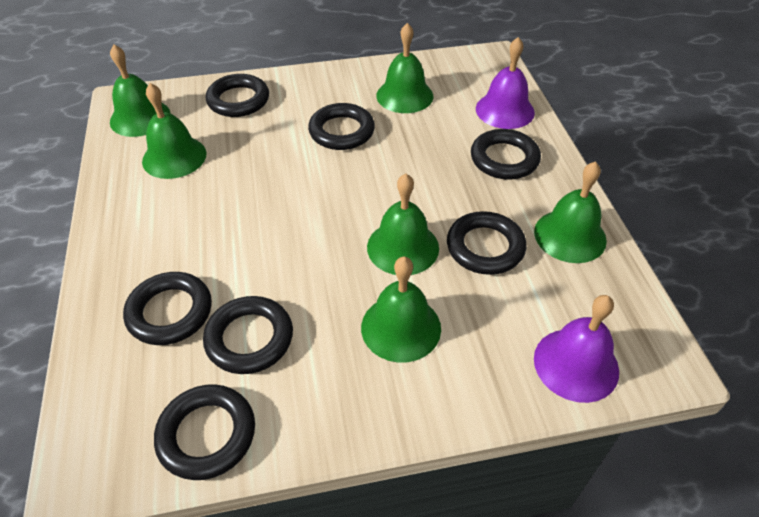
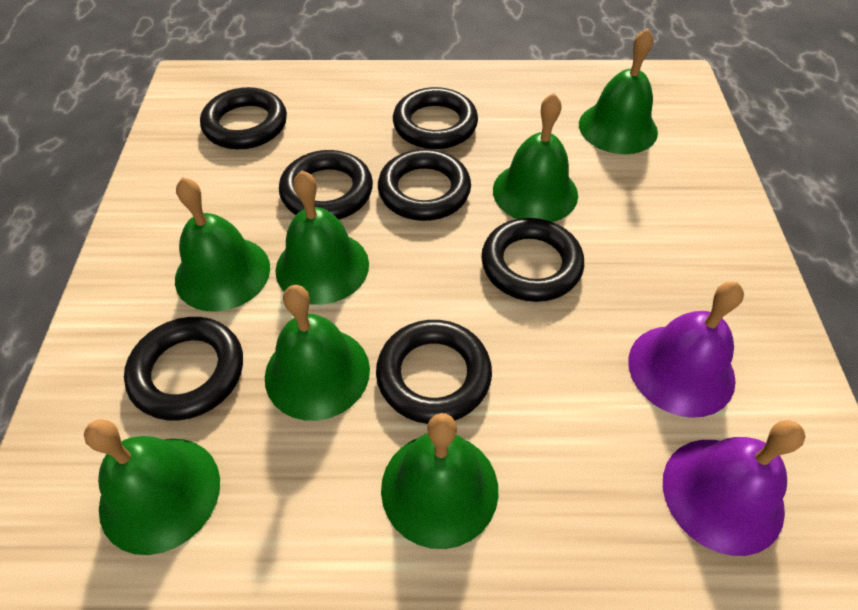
green bell: [110,45,171,137] [142,83,207,179] [361,257,441,363] [367,174,439,275] [376,23,433,113] [534,161,607,263] = 6 -> [84,419,220,555] [175,177,270,312] [265,285,370,421] [275,171,369,305] [381,413,498,549] [493,93,578,222] [579,28,658,154] = 7

